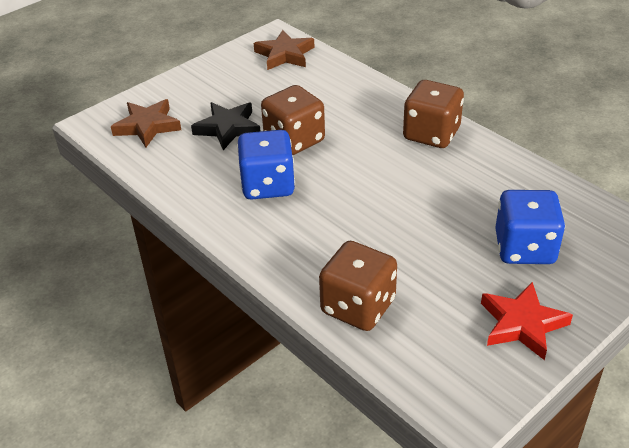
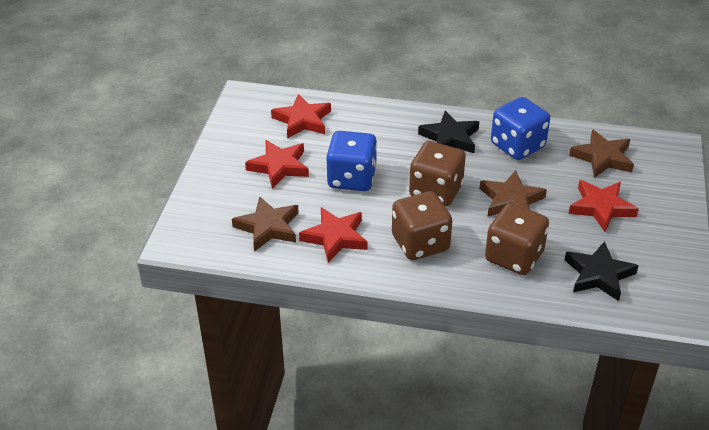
black star: [191,102,260,150] = 1 -> [418,110,479,153] [565,241,639,301] = 2
brown star: [111,99,181,147] [254,30,315,70] = 2 -> [232,196,299,252] [480,170,547,216] [569,129,634,178] = 3
red star: [481,282,573,360] = 1 -> [245,140,309,189] [271,94,331,139] [299,207,368,263] [569,180,639,232] = 4

